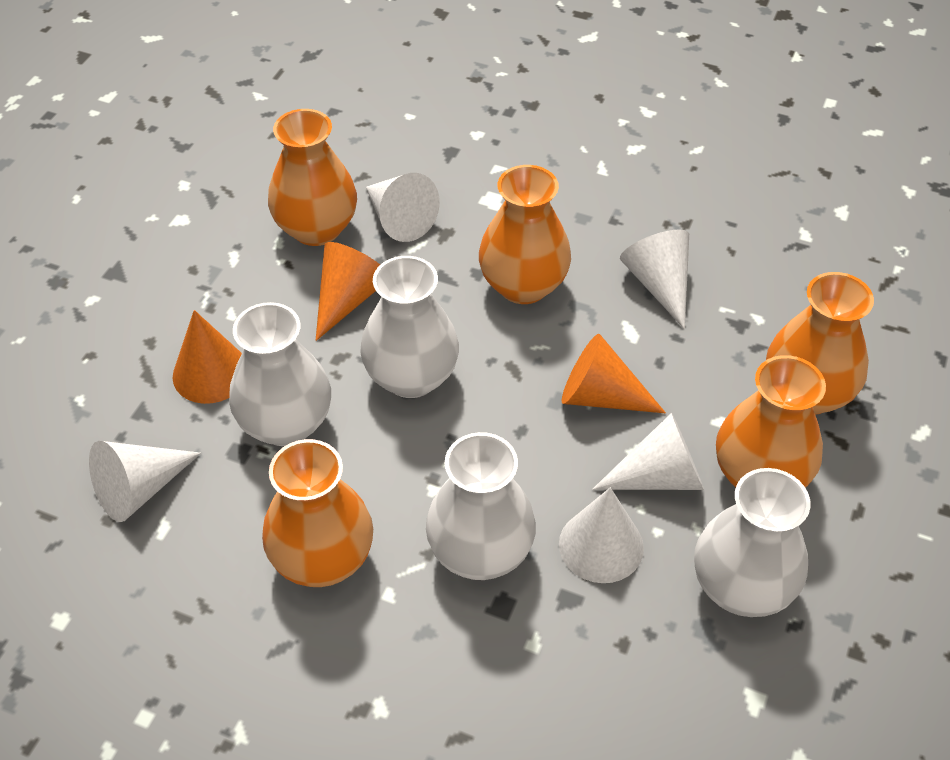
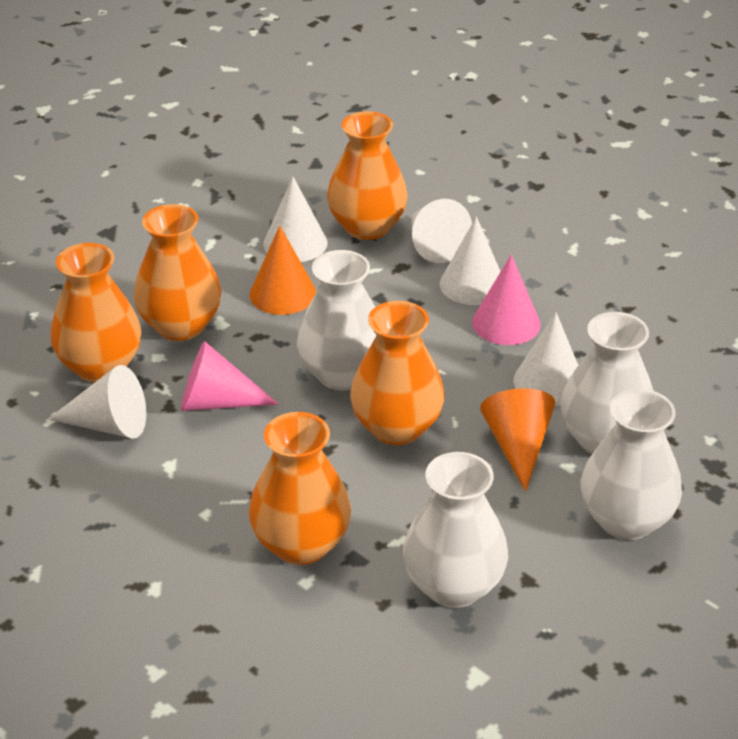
orange cone: [172,310,242,404] [315,242,380,341] [561,334,666,413] = 3 -> [249,226,316,315] [480,388,555,492] = 2
pink cone: none = 0 -> [181,341,279,411] [472,255,541,345] = 2

